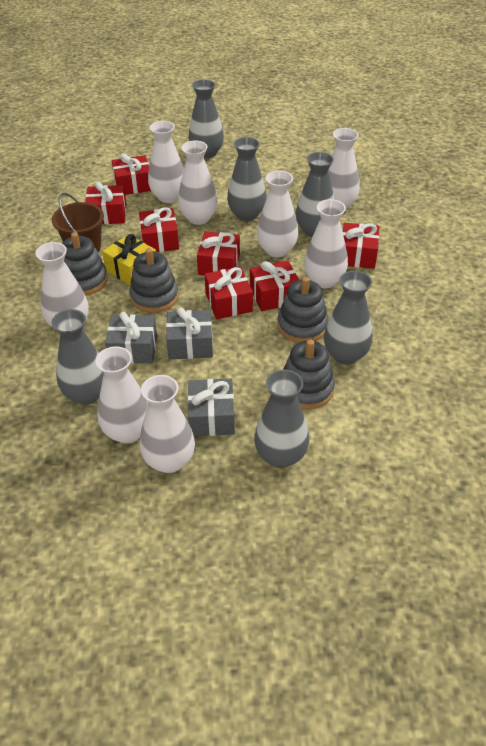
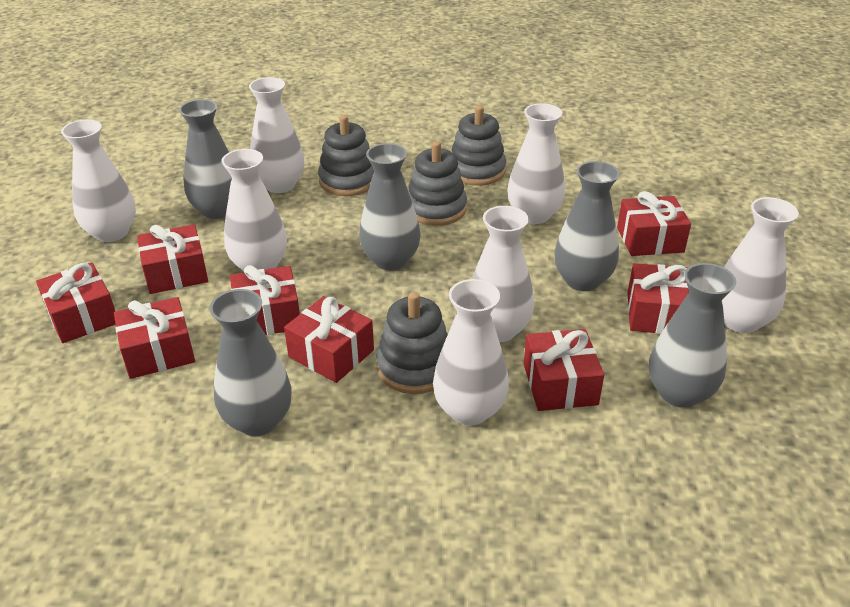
brown bucket: [52,193,104,251] = 1 -> none = 0
grey gift: [105,312,157,364] [166,308,213,359] [188,379,235,436] = 3 -> none = 0
grey vase: [51,309,104,405] [189,80,224,158] [227,137,267,221] [254,370,309,468] [296,152,335,237] [324,271,373,364] = 6 -> [179,99,232,219] [210,289,292,436] [359,143,421,270] [554,161,620,291] [649,263,736,408] = 5
red gift: [85,182,126,224] [112,153,151,195] [139,207,179,252] [197,231,240,275] [205,267,253,319] [250,261,299,311] [343,223,380,269] = 7 -> [36,262,116,343] [114,297,195,379] [137,224,208,294] [230,265,300,335] [284,296,374,383] [524,329,604,411] [617,191,691,256] [627,263,689,334] = 8
white vase: [35,242,89,327] [96,346,149,444] [140,375,195,473] [148,121,184,203] [178,141,218,225] [257,171,298,257] [304,199,348,288] [328,128,360,209] = 8 -> [61,119,136,242] [222,149,287,271] [249,77,304,193] [433,279,509,426] [472,206,534,342] [507,103,565,224] [722,197,799,333] = 7
yellow gift: [102,234,156,285] = 1 -> none = 0

